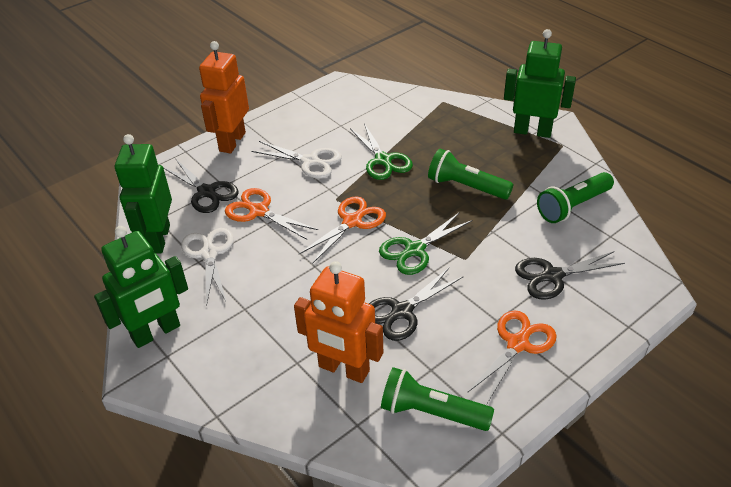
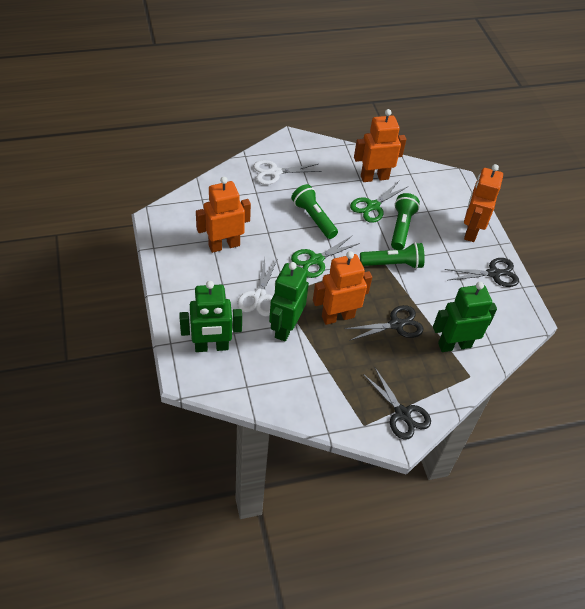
orange robot: [199,41,249,153] [294,261,383,383] = 2 -> [196,177,251,253] [313,251,372,325] [354,109,406,182] [464,164,503,242] = 4
orange scissors: [225,188,318,240] [299,196,386,264] [467,310,557,403] = 3 -> none = 0

